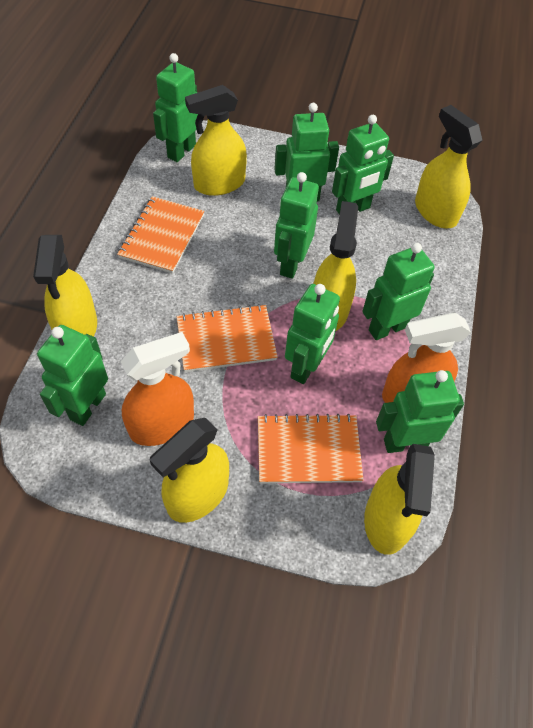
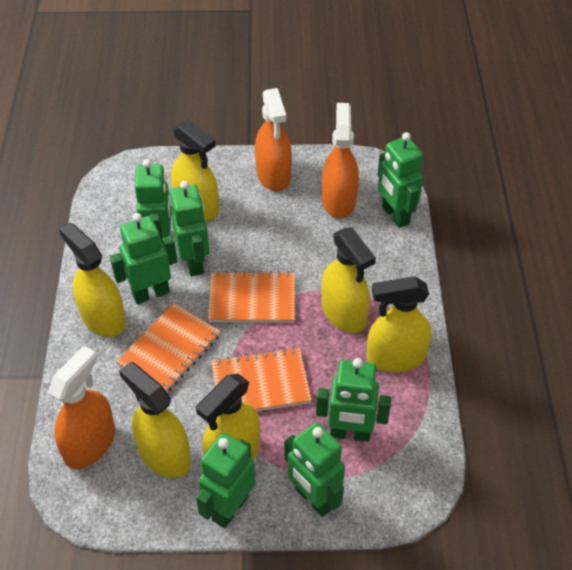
green robot: [37,325,108,426] [153,53,198,162] [274,103,339,201] [274,172,319,279] [285,284,340,384] [332,115,394,215] [362,243,435,340] [376,370,464,453] = 8 -> [110,213,177,304] [135,159,171,243] [170,181,209,276] [196,433,256,528] [284,422,345,517] [316,358,391,442] [378,132,423,228] = 7
orange spray bottle: [121,332,194,446] [382,313,471,403] = 2 -> [48,346,115,469] [255,88,292,191] [322,103,359,218] = 3

